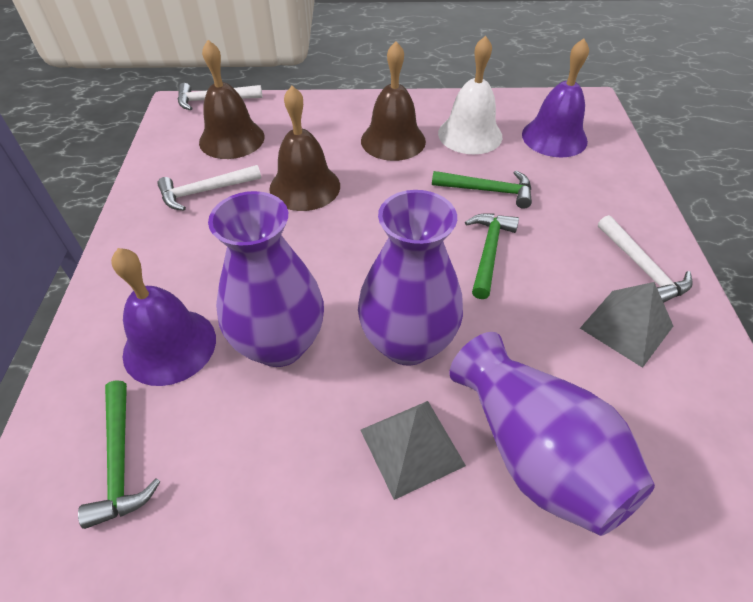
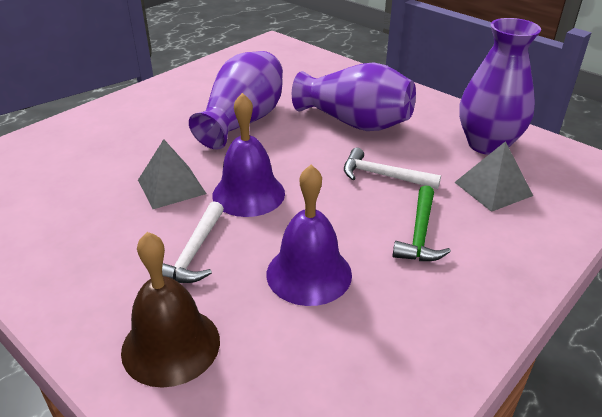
brown bell: [199,40,265,159] [269,86,340,211] [361,41,426,161] = 3 -> [121,232,220,388] = 1
green hammer: [78,380,161,529] [432,171,532,209] [465,213,519,299] = 3 -> [392,185,451,261] = 1
white bell: [438,36,502,154] = 1 -> none = 0
white hammer: [157,165,261,211] [178,83,262,110] [598,215,693,303] = 3 -> [162,201,224,283] [344,148,441,189] = 2

